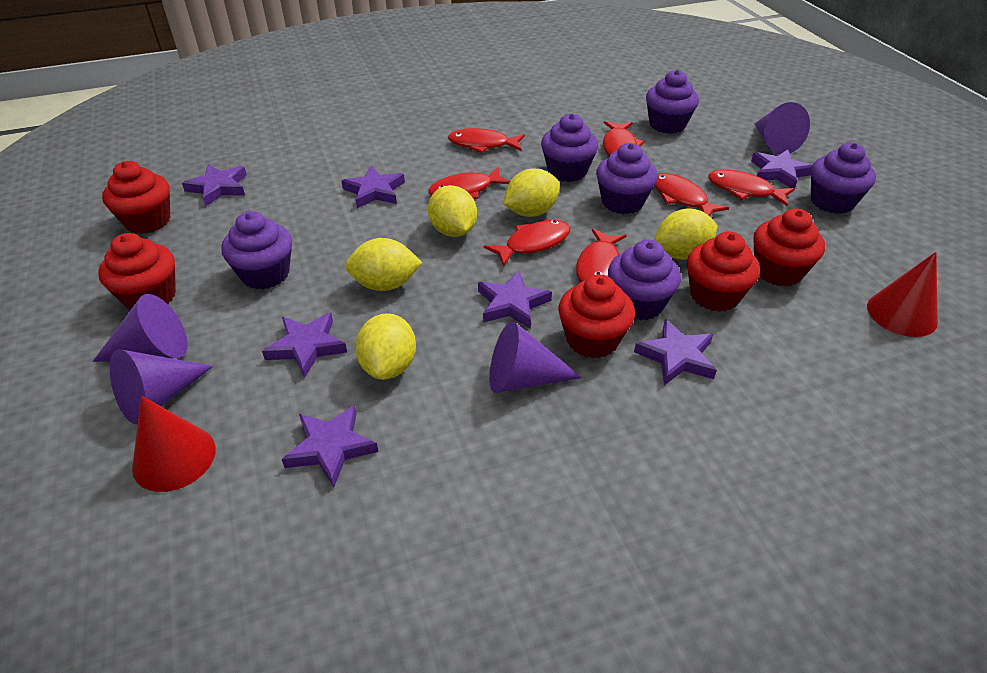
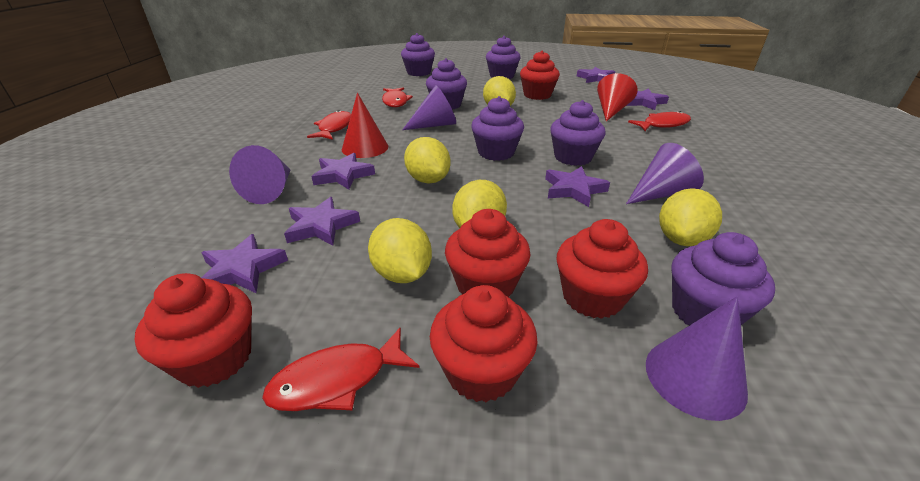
purple star: [182,164,247,206] [262,313,347,378] [282,405,378,487] [341,166,405,208] [478,271,552,328] [634,319,717,385] [751,149,812,188] = 7 -> [201,234,288,294] [284,197,360,246] [311,153,375,190] [545,166,610,207] [577,67,615,83] [627,88,669,110] = 6
red fish: [428,167,510,199] [448,128,525,153] [484,220,570,266] [576,229,627,282] [603,121,644,155] [654,173,729,216] [708,170,795,207] = 7 -> [262,327,419,411] [307,110,351,140] [382,87,413,107] [628,111,691,131] = 4

